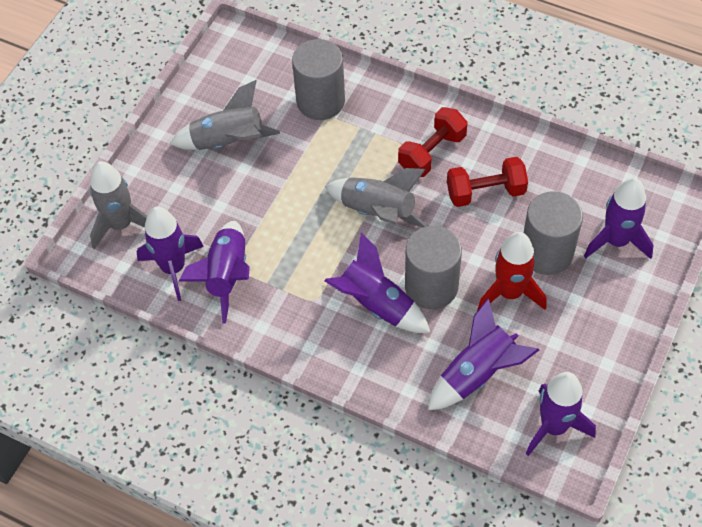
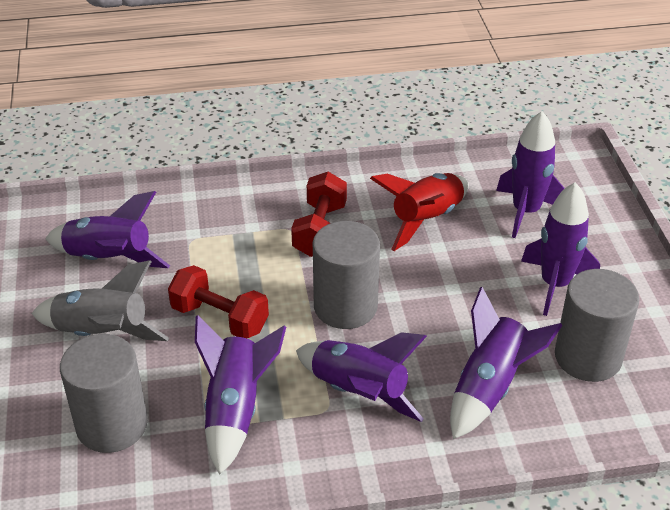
grey rocket: [90,161,147,249] [169,80,280,150] [325,168,428,227] = 3 -> [31,260,169,341] = 1

